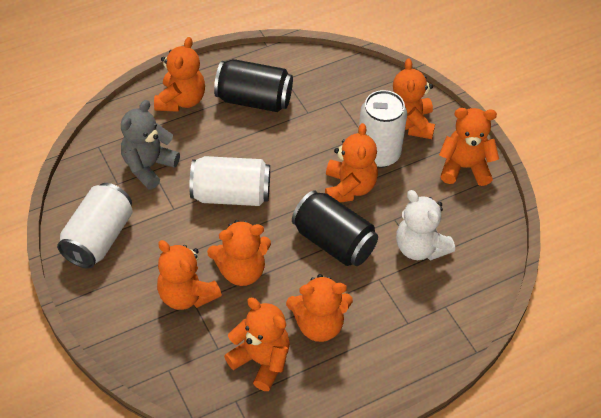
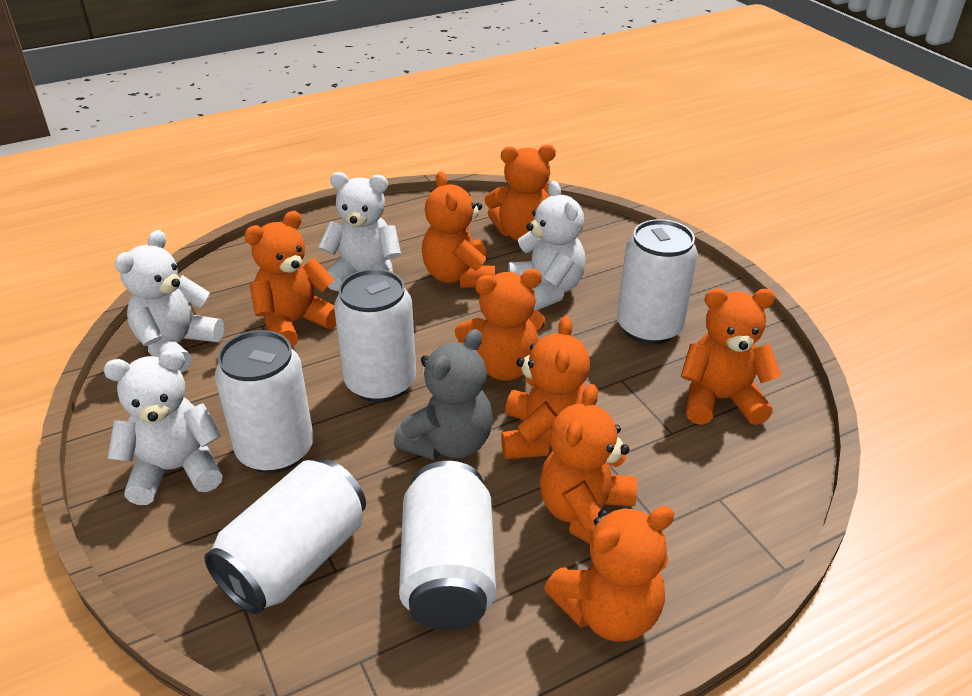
black can: [214,59,293,112] [292,190,378,266] = 2 -> none = 0
white can: [57,183,133,269] [189,156,270,206] [359,90,407,168] = 3 -> [204,459,366,614] [215,330,314,473] [334,269,416,402] [399,461,496,630] [617,219,698,345] = 5
white teddy bear: [396,190,455,261] = 1 -> [104,349,223,505] [115,230,224,373] [319,172,401,291] [508,181,585,310] = 4

